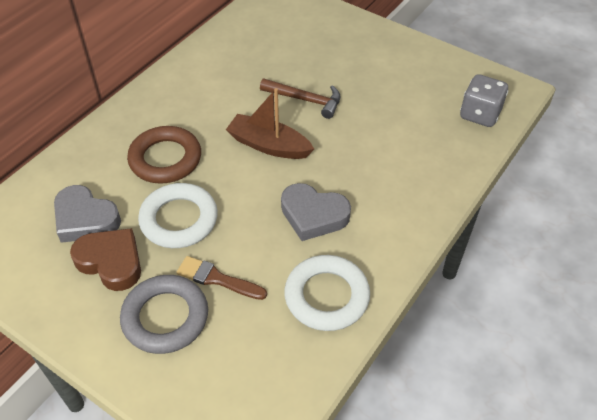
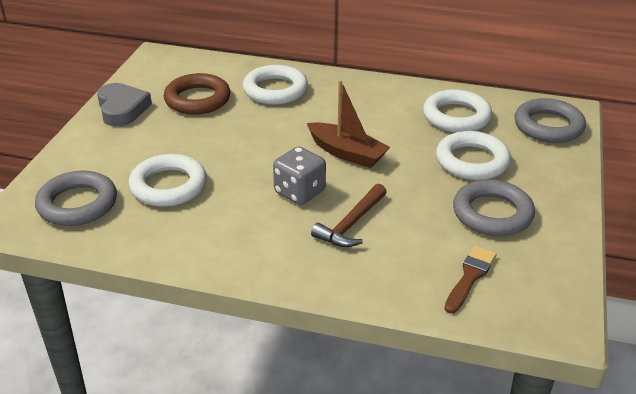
brown heart: [70,228,141,291] = 1 -> none = 0
grey heart: [54,185,121,243] [281,183,351,241] = 2 -> [97,83,152,126] = 1
grey ring: [120,275,208,354] = 1 -> [35,170,117,226] [453,179,535,236] [514,98,586,143] = 3
white ring: [138,183,218,248] [284,255,370,331] = 2 -> [129,154,207,207] [243,65,308,105] [423,89,492,132] [436,131,511,180] = 4

